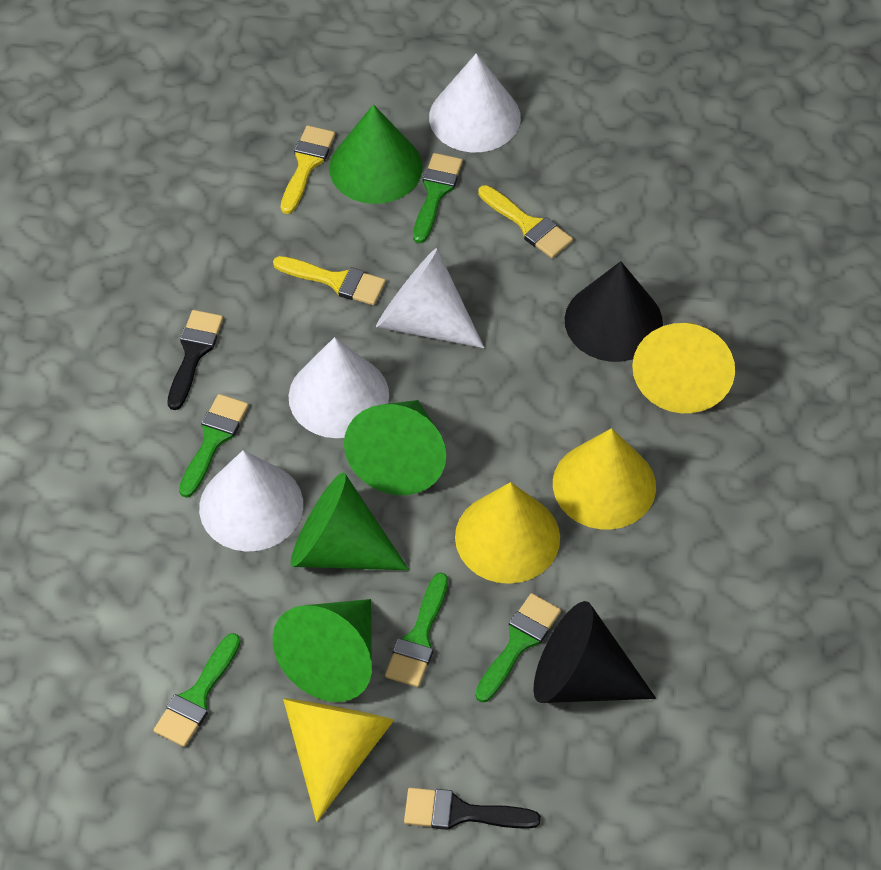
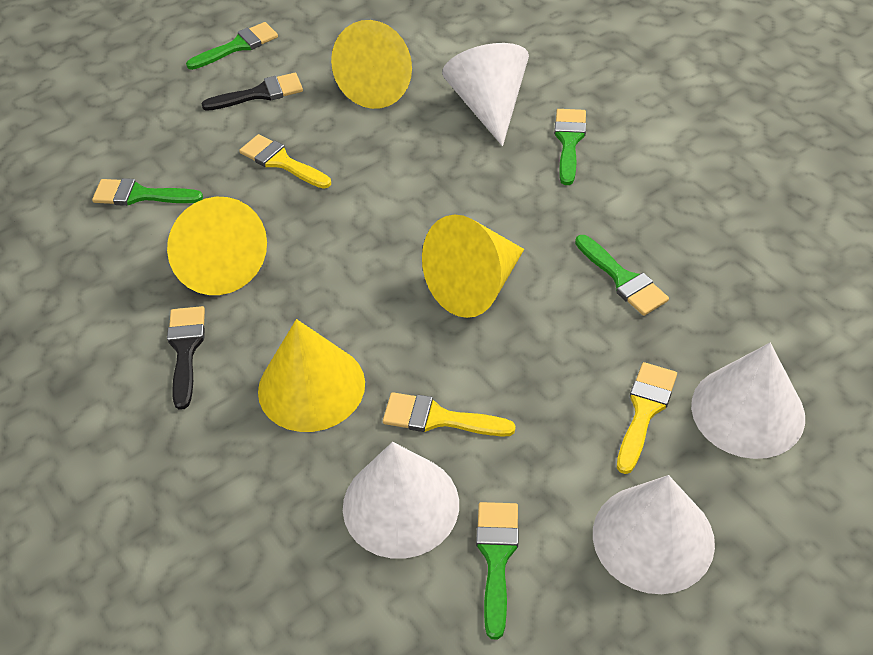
black cone: [533,601,656,703] [565,261,663,362] = 2 -> none = 0
green cone: [272,599,372,702] [291,472,409,570] [329,104,423,204] [344,400,446,495] = 4 -> none = 0

